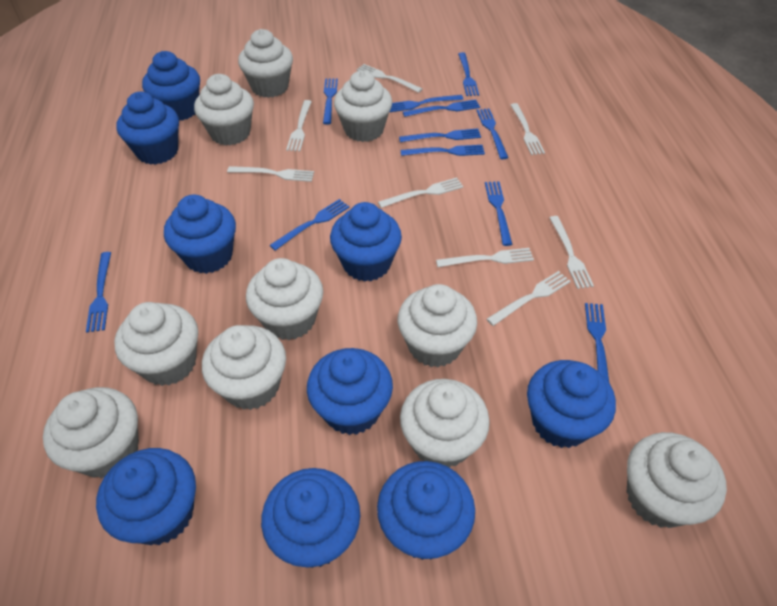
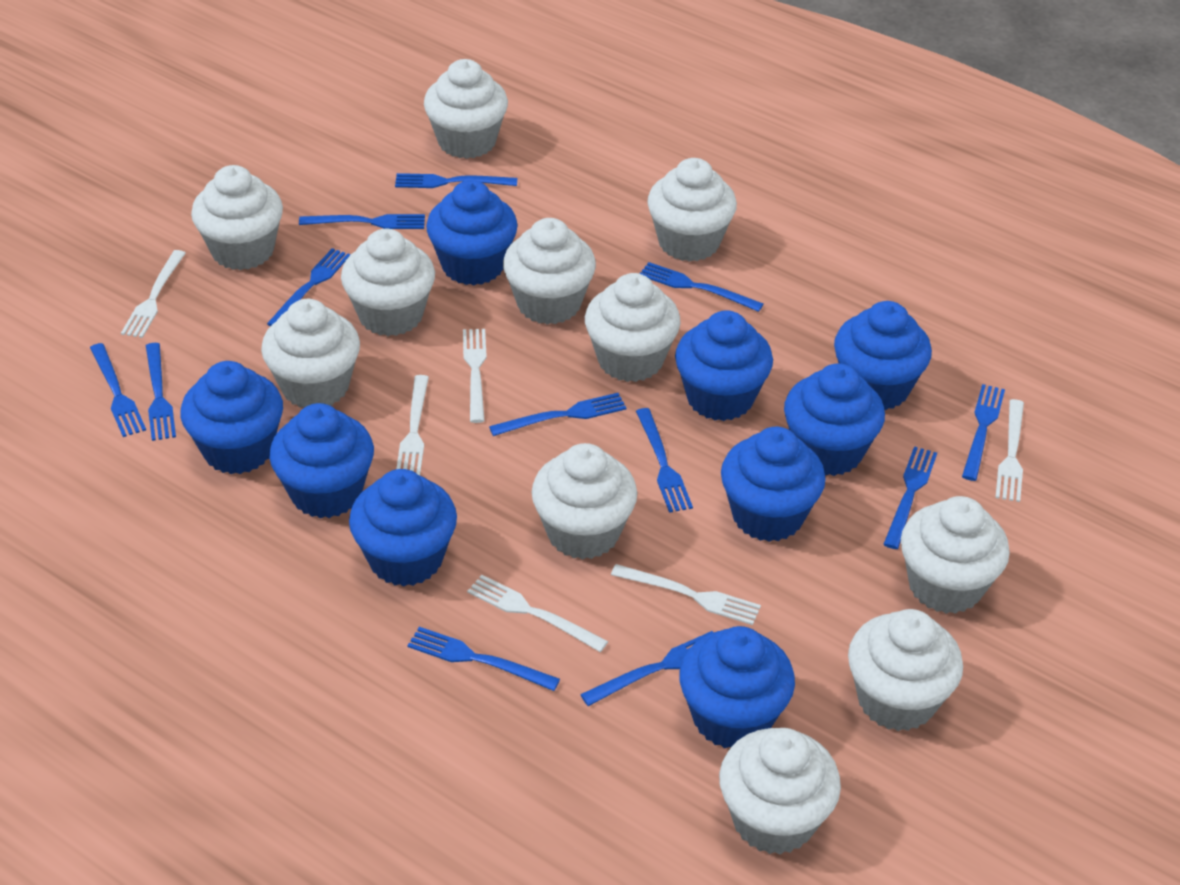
blue fork: [86,252,111,333] [270,199,350,251] [323,78,338,124] [390,95,463,112] [399,128,481,142] [401,145,485,156] [403,99,480,117] [458,52,479,96] [476,108,508,159] [485,181,512,246] [585,303,609,382] = 11 -> [90,343,146,437] [146,343,176,441] [267,248,350,326] [299,214,425,229] [395,173,517,188] [407,627,560,691] [489,393,627,436] [580,631,714,706] [636,408,693,513] [640,262,763,312] [883,446,937,549] [962,384,1005,481] = 12
white cupcake: [43,387,139,478] [114,302,198,386] [194,74,254,145] [202,325,286,410] [238,29,293,98] [246,258,323,340] [334,70,392,142] [397,284,477,367] [400,379,490,468] [627,432,727,528] = 10 -> [191,165,283,270] [261,299,360,407] [341,229,435,336] [424,59,508,159] [503,218,596,325] [531,443,637,560] [585,273,681,382] [647,158,737,262] [719,728,841,855] [848,609,963,731] [901,496,1010,614] = 11
white fork: [227,166,314,182] [286,100,312,151] [356,64,422,93] [378,177,464,208] [436,248,534,267] [487,271,571,326] [511,103,545,155] [549,216,594,289] = 8 -> [121,250,186,338] [396,375,429,475] [463,329,487,423] [467,575,608,652] [611,564,761,625] [995,399,1024,502] = 6

